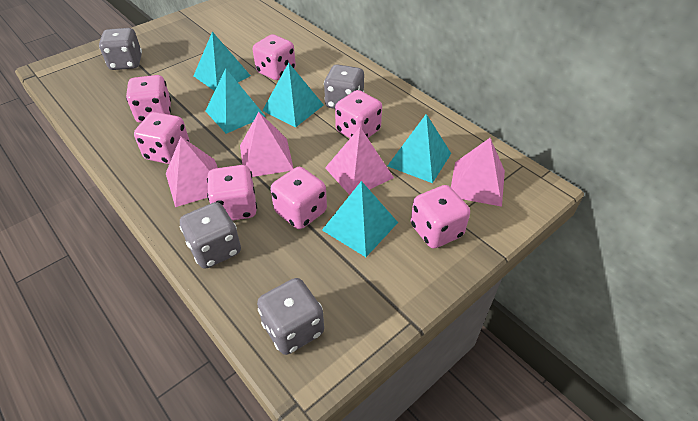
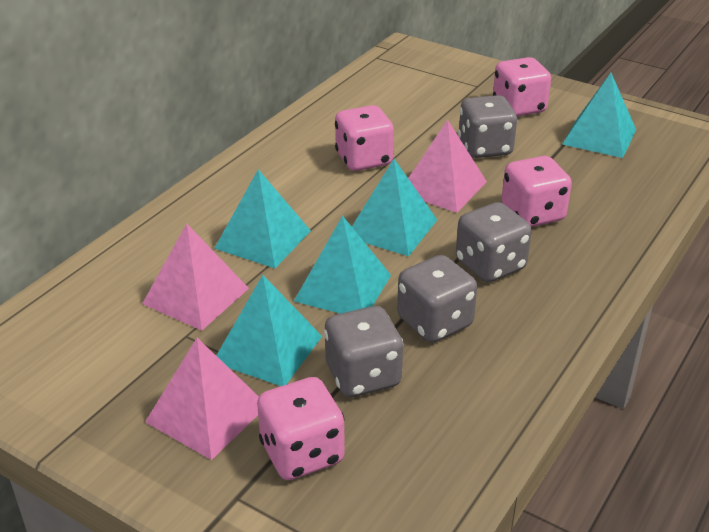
pink dice: [126,75,171,123] [134,112,190,164] [207,165,257,221] [253,34,296,80] [271,167,327,229] [335,90,382,138] [411,185,470,249] = 7 -> [257,377,345,480] [335,105,394,171] [493,57,551,116] [502,156,572,227] = 4
pink pyramid: [166,137,218,207] [240,112,294,177] [325,127,394,195] [451,138,505,207] = 4 -> [142,224,249,331] [145,338,259,460] [408,119,487,213] = 3

